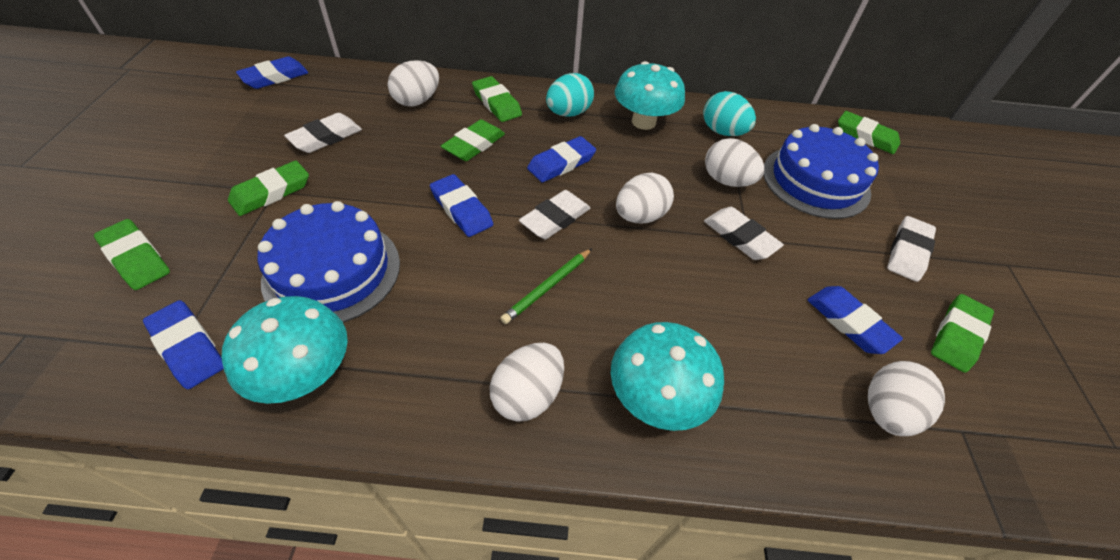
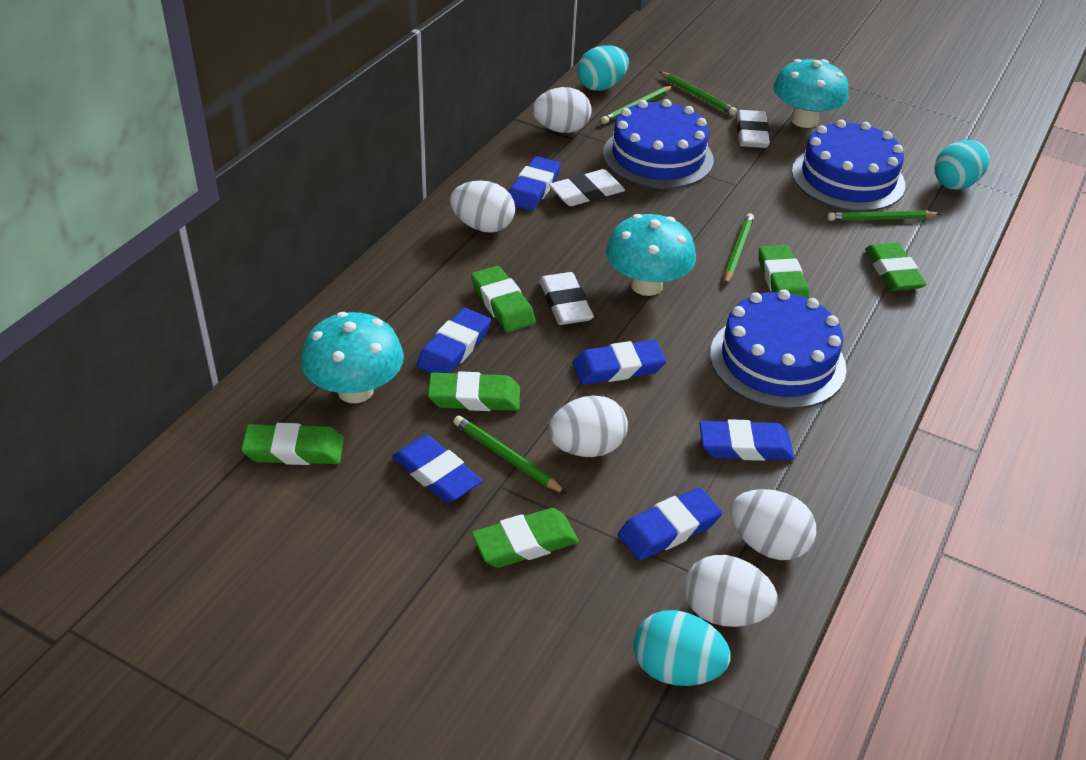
blue cake: [258,201,400,322] [763,124,879,219] = 2 -> [603,99,714,189] [710,289,846,409] [792,119,905,211] = 3
blue eraser: [143,300,224,389] [236,56,308,89] [430,174,493,237] [527,136,596,182] [807,286,903,354] = 5 -> [392,435,482,503] [417,308,491,373] [509,156,561,211] [573,340,666,384] [618,487,722,560] [699,419,794,461] = 6
green pencil: [500,248,592,324] = 1 -> [453,415,567,494] [601,86,673,124] [659,71,737,115] [724,213,754,285] [827,210,940,221] = 5
turquoise egg: [546,73,594,117] [703,91,756,136] = 2 -> [577,45,629,91] [633,610,731,686] [934,140,990,190] = 3
white eraser: [284,113,362,153] [519,190,590,239] [704,207,784,260] [887,216,936,282] = 4 -> [539,272,594,325] [549,169,625,206] [737,110,770,148] = 3

